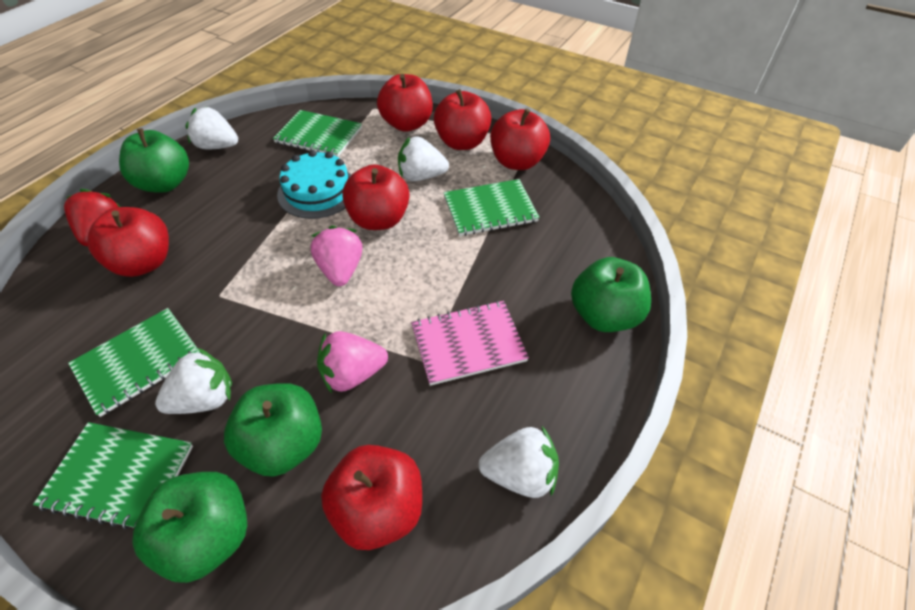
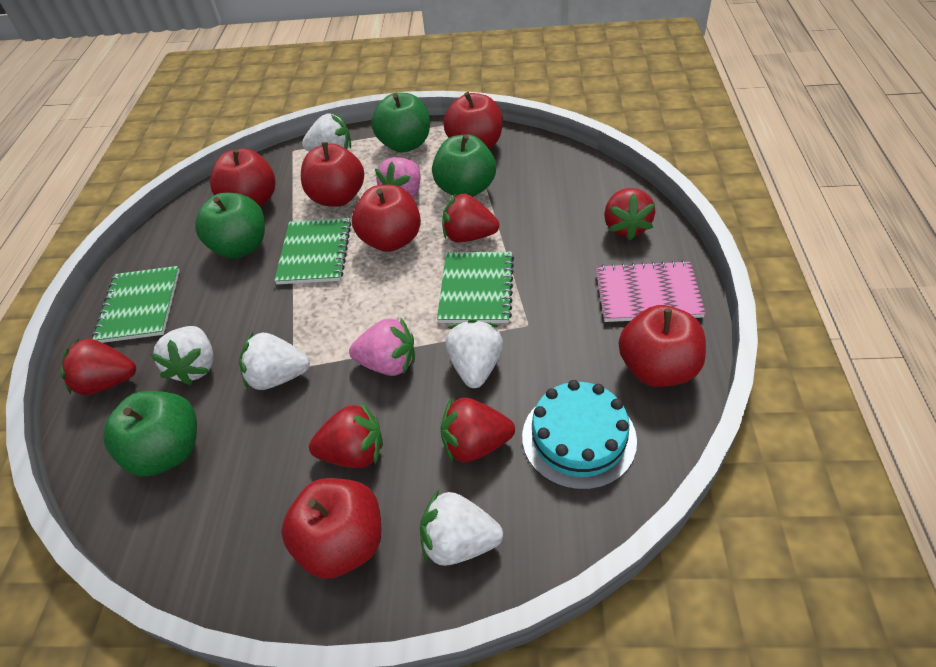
green notebook: [33,422,193,529] [68,308,200,417] [273,110,362,157] [444,179,539,236] = 4 -> [92,266,180,343] [274,218,351,284] [437,252,514,323] = 3
red strawberry: [64,189,121,246] = 1 -> [61,338,136,395] [309,402,383,468] [440,398,515,463] [442,193,499,242] [604,188,655,240] = 5
white strawberry: [155,348,232,414] [185,107,238,149] [398,136,449,181] [479,426,559,498] = 4 -> [150,326,214,385] [239,332,310,390] [302,113,351,151] [420,490,503,566] [445,319,503,388] = 5

